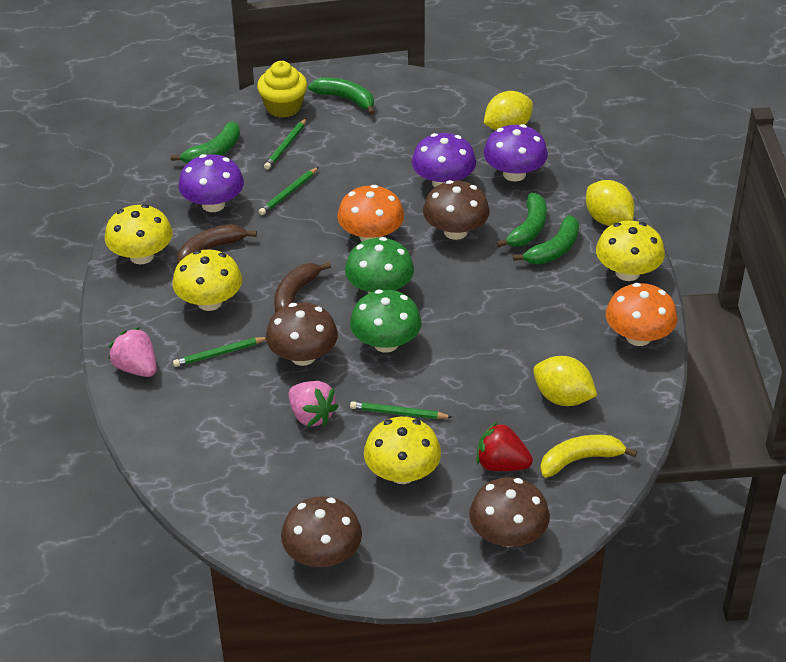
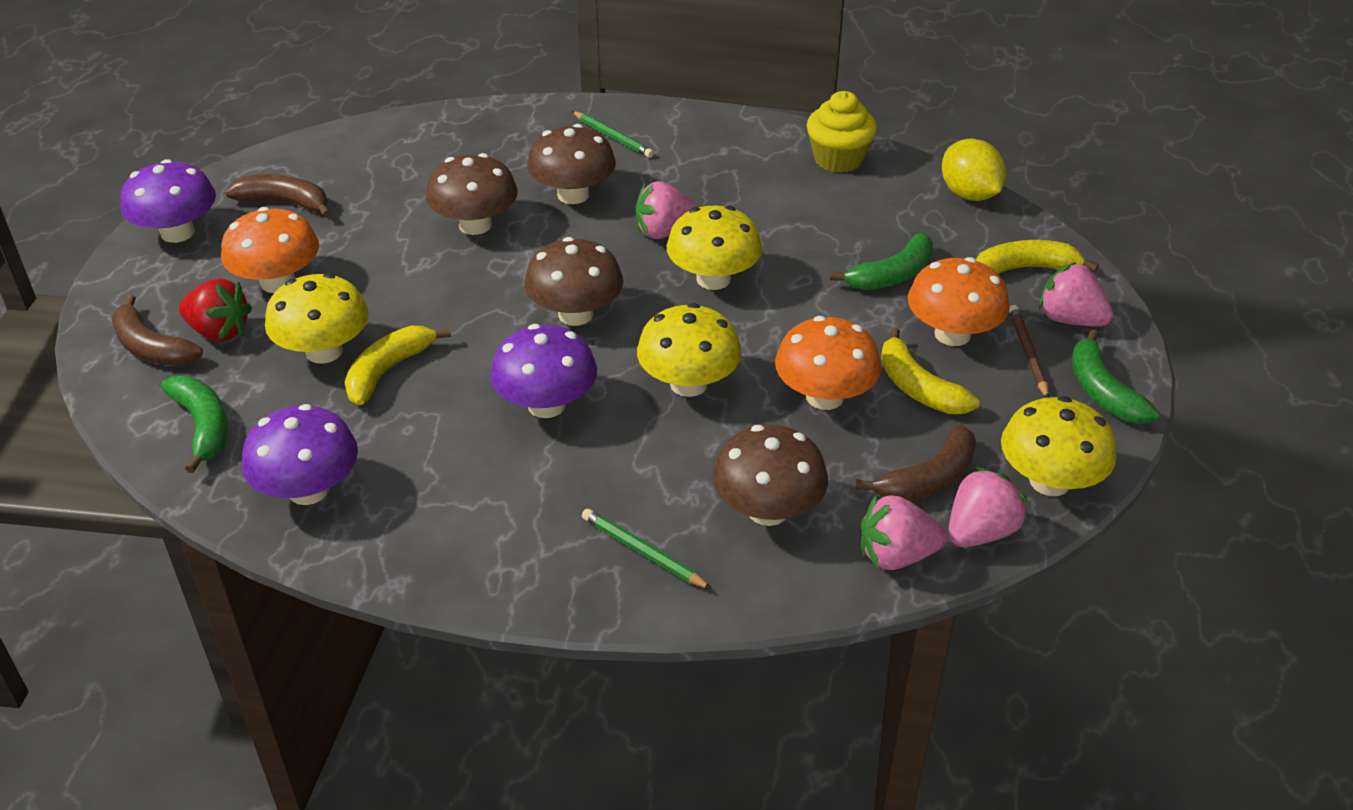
brown banana: [177,224,257,263] [274,262,331,313] = 2 -> [111,295,203,366] [225,174,331,217] [856,425,976,501] = 3
brown pencil: none = 0 -> [1009,305,1049,398] = 1
green banana: [171,121,240,163] [308,77,375,115] [496,193,547,247] [513,215,579,264] = 4 -> [161,376,228,473] [830,233,933,290] [1072,329,1160,424] = 3
green mushroom: [345,237,414,294] [350,290,422,353] = 2 -> none = 0
green pencil: [173,337,266,367] [259,167,319,215] [264,118,307,170] [350,401,452,419] = 4 -> [572,111,654,158] [582,509,712,589] = 2
orange mushroom: [337,185,404,242] [606,283,677,346] = 2 -> [221,207,319,293] [775,316,881,410] [908,257,1009,346] = 3
pink strawberry: [108,327,157,377] [289,381,339,427] = 2 -> [635,181,699,239] [861,495,947,570] [948,467,1027,547] [1039,262,1113,326] = 4
yellow banana: [540,435,637,478] = 1 -> [344,326,451,405] [881,327,980,414] [976,240,1099,274] = 3
yellow lemon: [484,91,533,131] [533,356,597,406] [586,180,634,226] = 3 -> [942,139,1006,201] = 1

